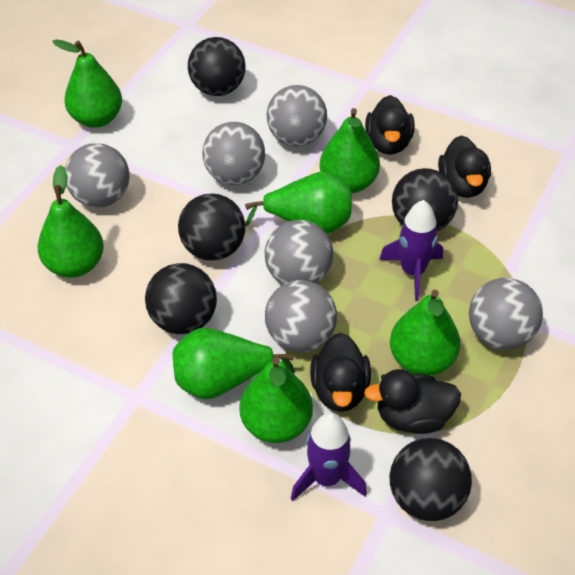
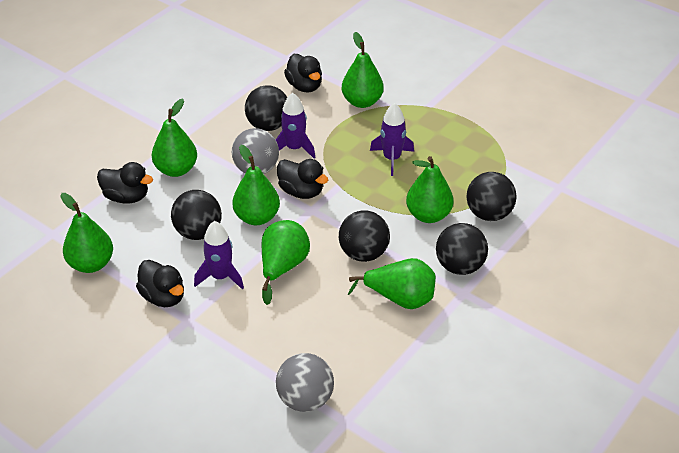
grey ball: [65,143,130,208] [202,122,265,185] [265,220,333,285] [265,280,337,352] [267,85,327,147] [469,278,543,350] = 6 -> [232,128,279,174] [276,353,334,412] = 2
purple rocket: [291,413,367,501] [379,200,443,300] = 2 -> [194,221,244,290] [276,93,316,159] [370,103,414,176] = 3

